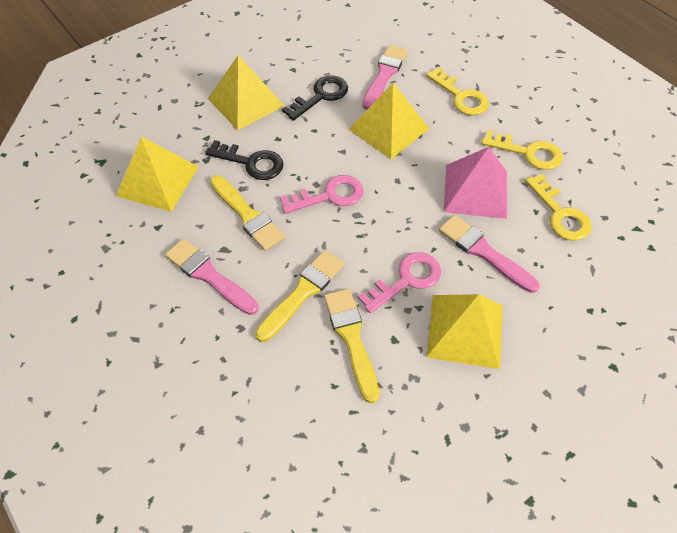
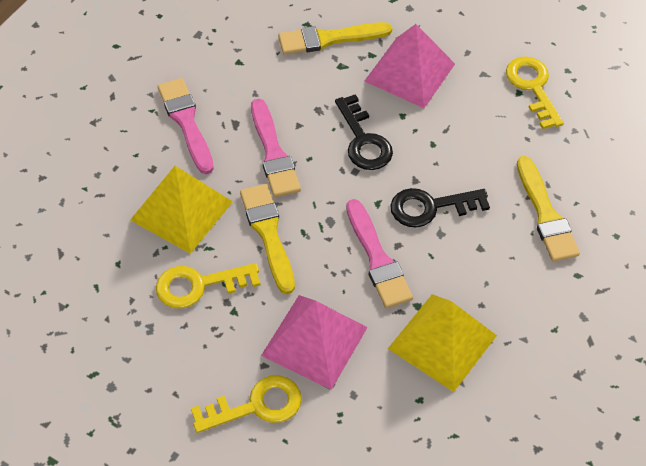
pink key: [280,175,363,214] [358,252,441,313] = 2 -> none = 0
pink pyramid: [444,147,507,219] = 1 -> [261,295,368,390] [365,24,455,108] = 2
yellow pyramid: [116,137,198,212] [208,55,284,130] [348,83,429,159] [426,294,502,369] = 4 -> [130,166,233,254] [388,294,497,392] = 2

